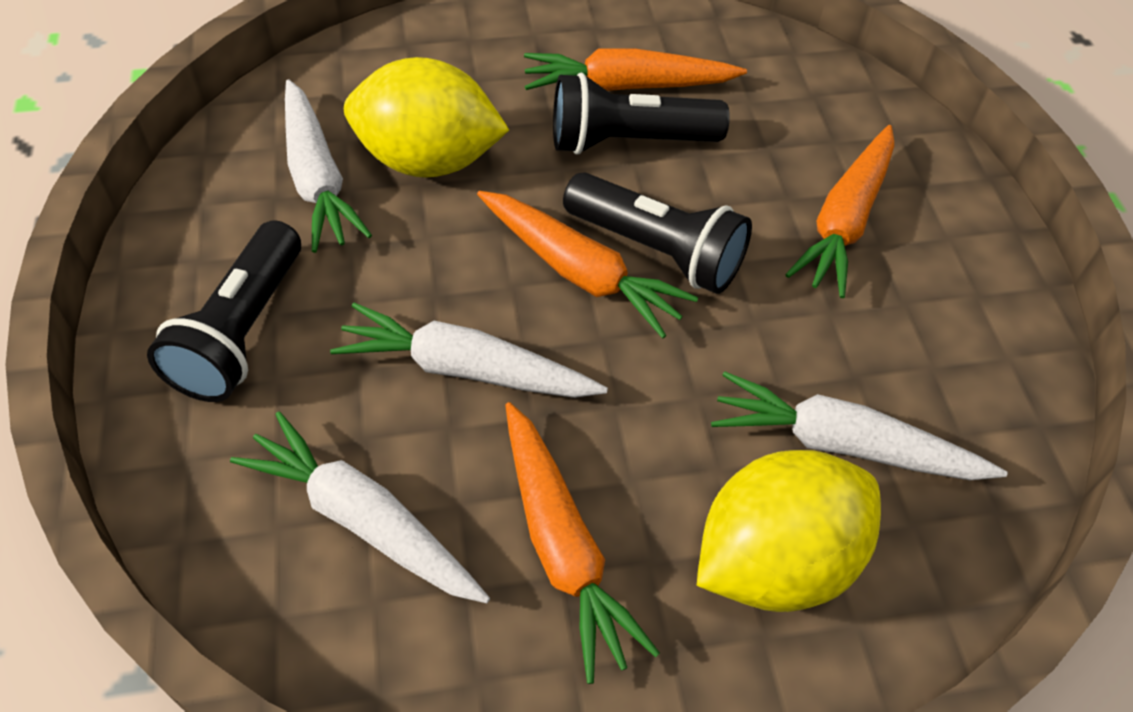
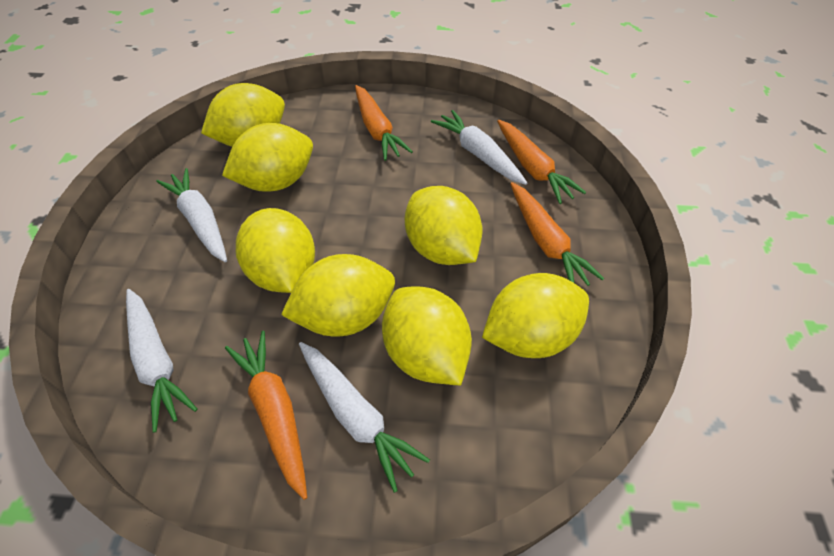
black flashlight: [147,220,301,402] [553,72,730,155] [563,172,752,294] = 3 -> none = 0
yellow lemon: [344,57,509,178] [697,450,881,612] = 2 -> [201,83,285,147] [222,123,313,192] [236,208,315,293] [281,254,395,336] [382,286,472,385] [405,186,483,265] [482,273,589,358] = 7

